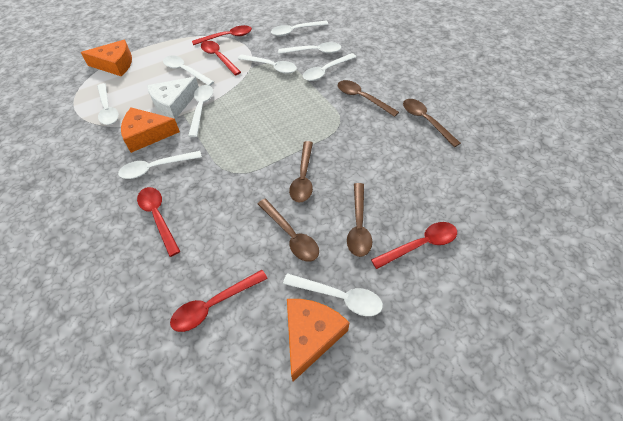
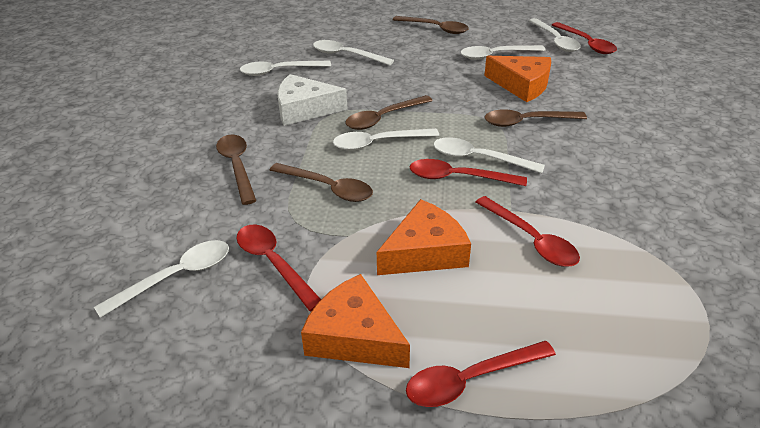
white spoon: [97,83,119,125] [118,151,202,179] [163,56,214,86] [188,85,213,137] [238,54,297,74] [271,21,329,36] [278,42,341,54] [283,273,383,316] [303,53,356,81] = 9 -> [94,240,229,318] [240,61,331,76] [313,40,394,65] [333,128,439,151] [433,137,545,173] [461,45,545,60] [529,18,581,52] = 7

